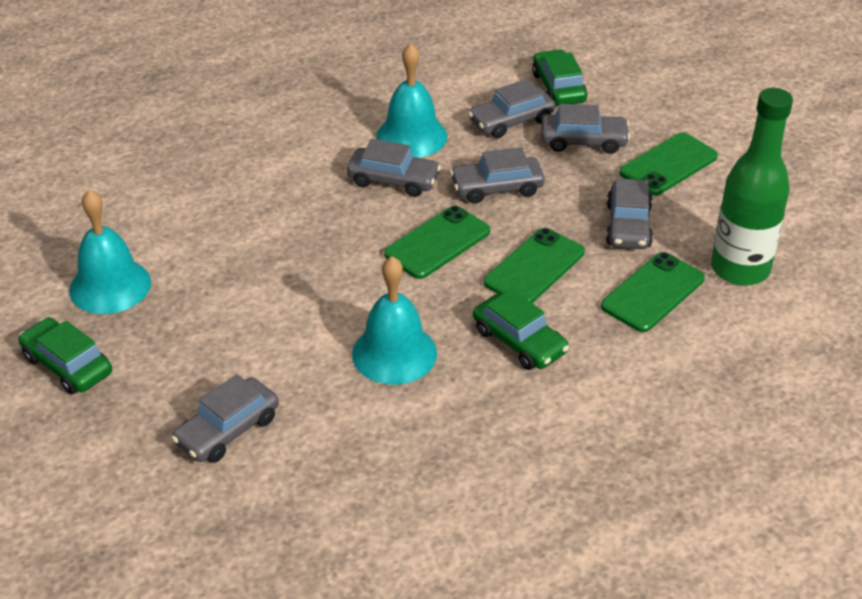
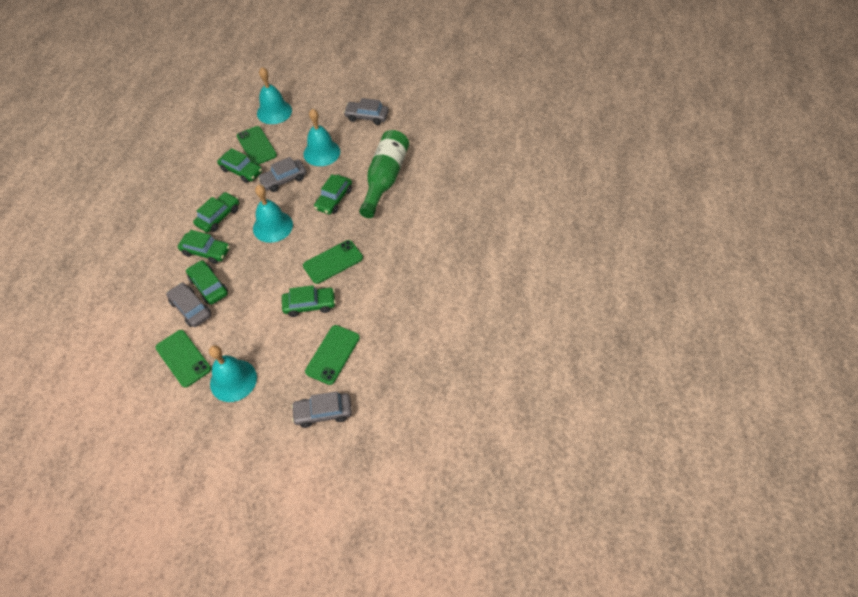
green car: [19,317,112,394] [473,289,569,370] [532,49,587,106] = 3 -> [178,230,230,264] [186,260,228,305] [193,192,239,232] [217,148,262,183] [282,285,336,317] [314,174,352,215] = 6
grey car: [171,374,279,463] [347,139,441,197] [450,147,545,204] [468,79,555,138] [541,104,630,154] [606,178,653,249] = 6 -> [166,282,211,327] [258,157,307,192] [291,391,352,428] [343,98,389,125] = 4
turquoise bell: [69,189,151,314] [352,256,437,385] [376,43,447,158] = 3 -> [209,345,257,402] [253,185,293,243] [257,67,292,124] [303,108,340,166] = 4

